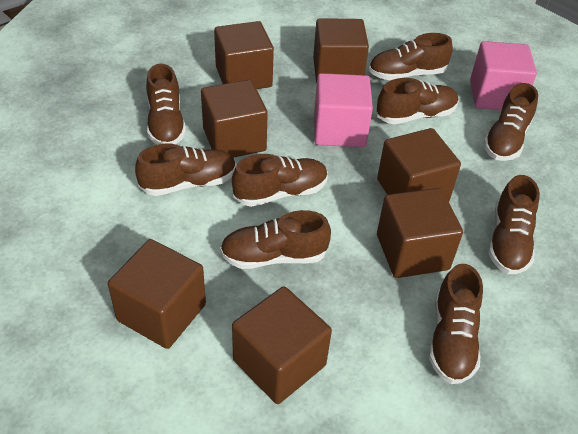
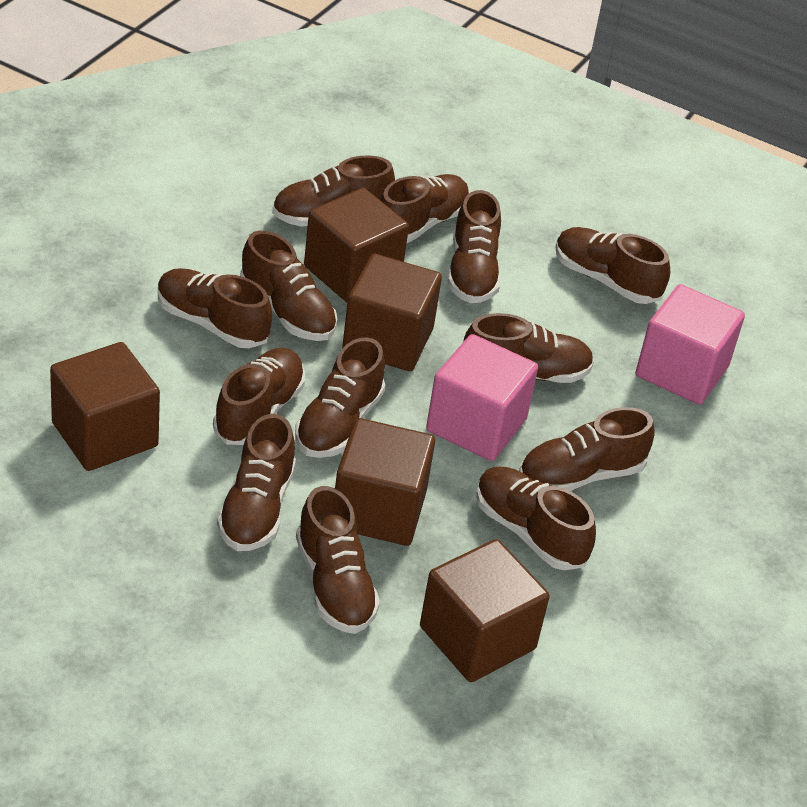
brown cube: [108,239,206,349] [201,80,268,158] [214,21,274,89] [232,286,332,404] [313,18,369,83] [377,128,461,202] [377,188,463,278] = 7 -> [50,342,160,471] [304,188,409,303] [335,418,435,546] [342,254,442,371] [420,539,550,682] = 5
brown shoe: [135,144,236,196] [146,64,186,145] [220,210,331,269] [232,154,328,207] [369,33,453,80] [377,78,458,124] [429,264,483,384] [483,83,538,161] [488,175,540,274] = 9 -> [158,268,272,348] [213,348,305,445] [217,414,296,551] [240,231,337,341] [272,155,395,227] [295,337,385,458] [296,486,380,634] [380,174,469,243] [447,190,501,303] [463,313,594,383] [476,467,596,570] [519,407,655,491] [555,227,670,304] = 13

